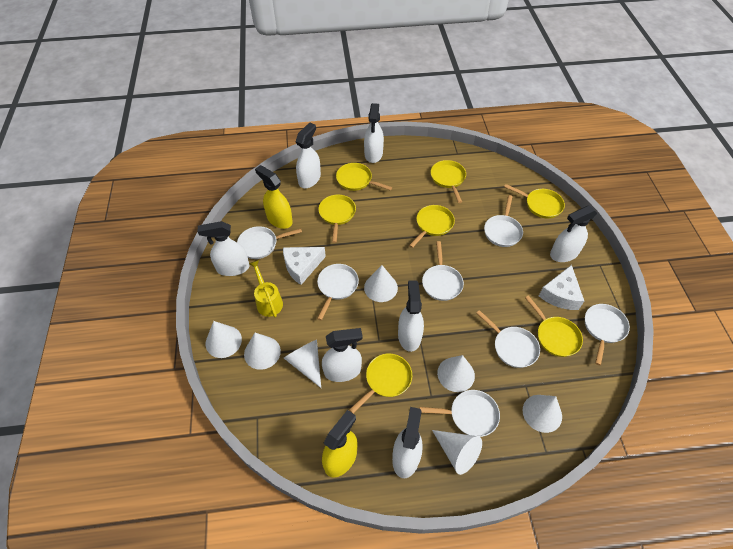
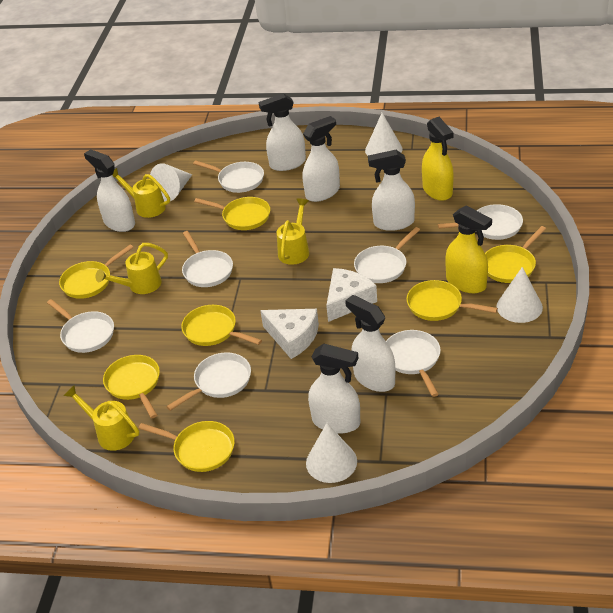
white cone: [206,321,242,358] [244,333,281,370] [284,340,321,388] [364,265,398,302] [432,430,482,475] [437,355,475,392] [523,395,562,433] = 7 -> [150,163,192,201] [306,423,357,483] [365,113,402,156] [497,267,543,323] = 4
white spray bottle: [198,221,250,276] [296,122,321,188] [322,328,363,382] [364,103,384,163] [392,407,423,478] [398,280,424,352] [550,205,597,262] = 7 -> [84,149,135,232] [259,93,306,171] [302,116,340,202] [308,344,360,434] [345,295,395,392] [368,150,415,231] = 6
yellow watering can: [249,260,283,317] = 1 -> [64,385,139,451] [96,243,168,294] [112,168,170,218] [277,198,309,265] = 4

